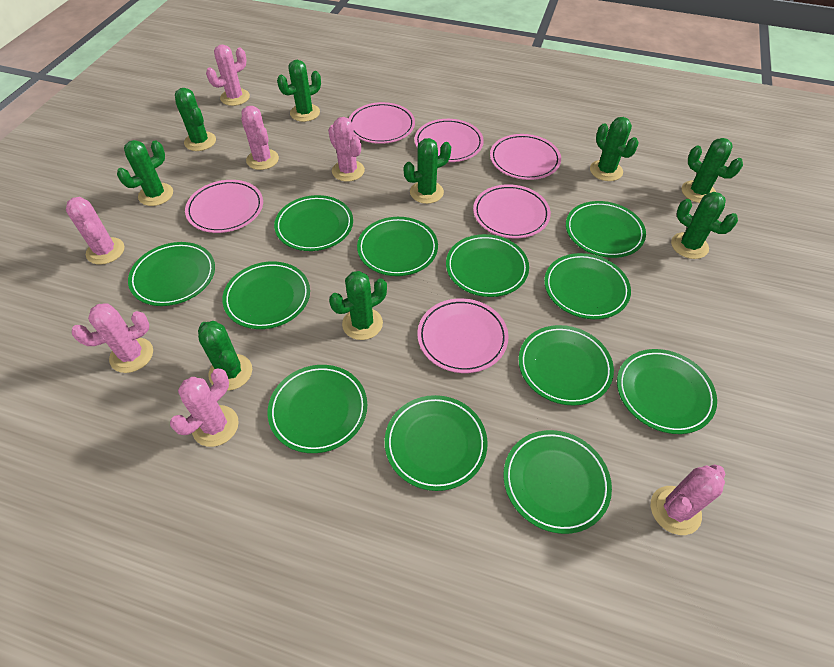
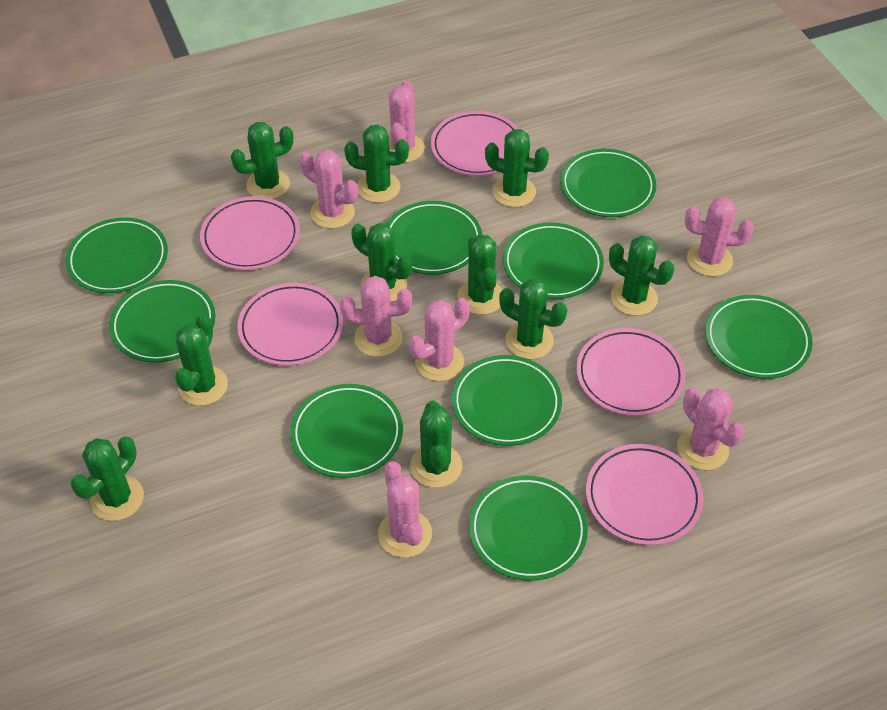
green cactus: [117,140,173,206] [175,88,216,151] [198,321,252,391] [277,60,321,122] [329,271,387,340] [404,138,451,204] [590,117,639,181] [671,192,738,259] [682,138,743,203] = 9 -> [70,436,144,521] [175,314,228,406] [231,122,294,199] [344,124,409,203] [351,223,412,301] [410,401,462,488] [457,234,502,315] [485,129,549,207] [499,278,567,359] [609,235,674,316] = 10
green plate: [128,242,215,306] [222,261,310,329] [268,365,367,453] [274,195,353,251] [357,217,438,276] [385,395,488,491] [446,234,529,297] [503,430,612,534] [519,325,614,406] [544,253,631,319] [566,201,646,258] [617,349,717,434] = 12 -> [66,217,168,293] [109,280,216,362] [290,384,403,478] [387,201,482,275] [452,355,562,446] [469,475,588,581] [503,223,604,299] [560,149,657,217] [705,295,813,379] = 9
pink plate: [185,180,263,233] [349,102,415,144] [414,119,484,162] [417,298,508,373] [473,184,551,238] [490,134,561,180] = 6 -> [200,196,300,270] [237,283,343,366] [431,111,519,176] [576,328,685,416] [586,444,703,545] = 5

